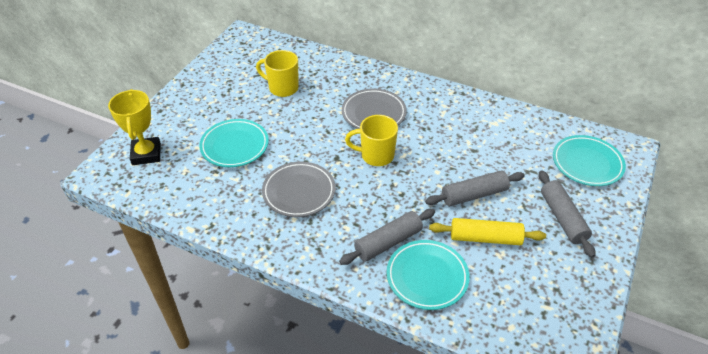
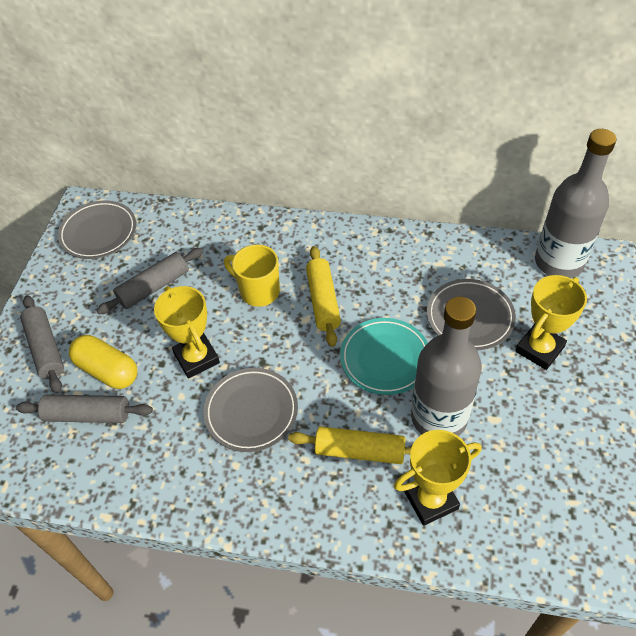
grey bottle: none = 0 -> [411,297,482,436] [535,129,617,278] = 2
grey plate: [262,162,335,217] [342,89,407,129] = 2 -> [58,201,136,259] [204,368,298,452] [427,279,516,350] = 3
turquoise plate: [199,119,269,167] [387,240,469,310] [553,135,626,186] = 3 -> [340,318,428,395] = 1
yellow capsule: none = 0 -> [69,335,137,389] = 1
yellow mug: [256,50,299,97] [345,115,398,166] = 2 -> [224,244,280,307] = 1
yellow rolling pin: [429,218,546,245] = 1 -> [288,426,412,464] [306,246,341,347] = 2
yellow trophy: [108,89,161,165] = 1 -> [154,286,220,379] [394,430,481,526] [515,275,587,370] = 3

